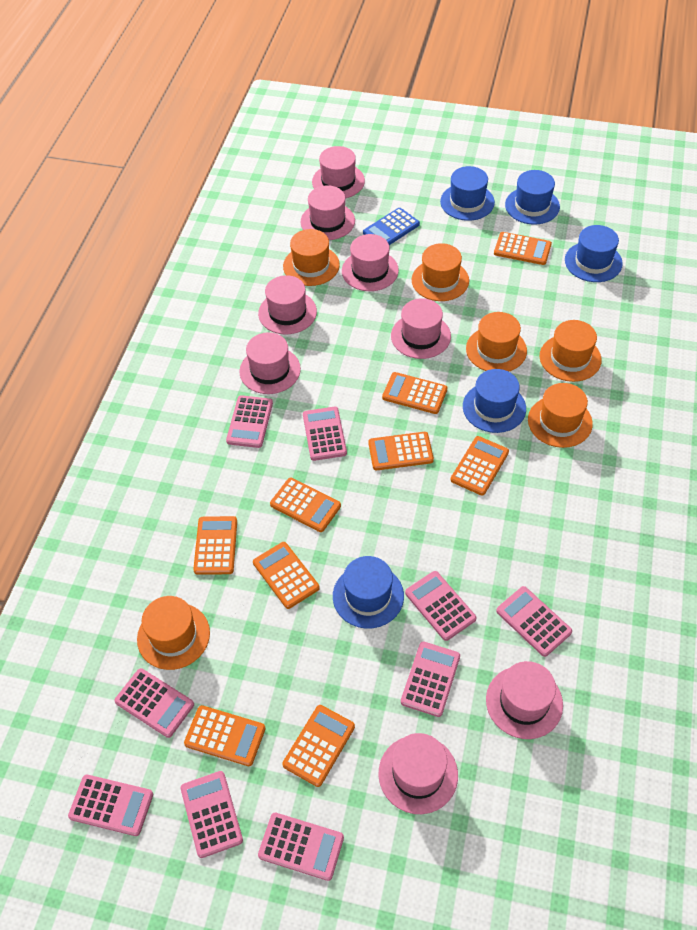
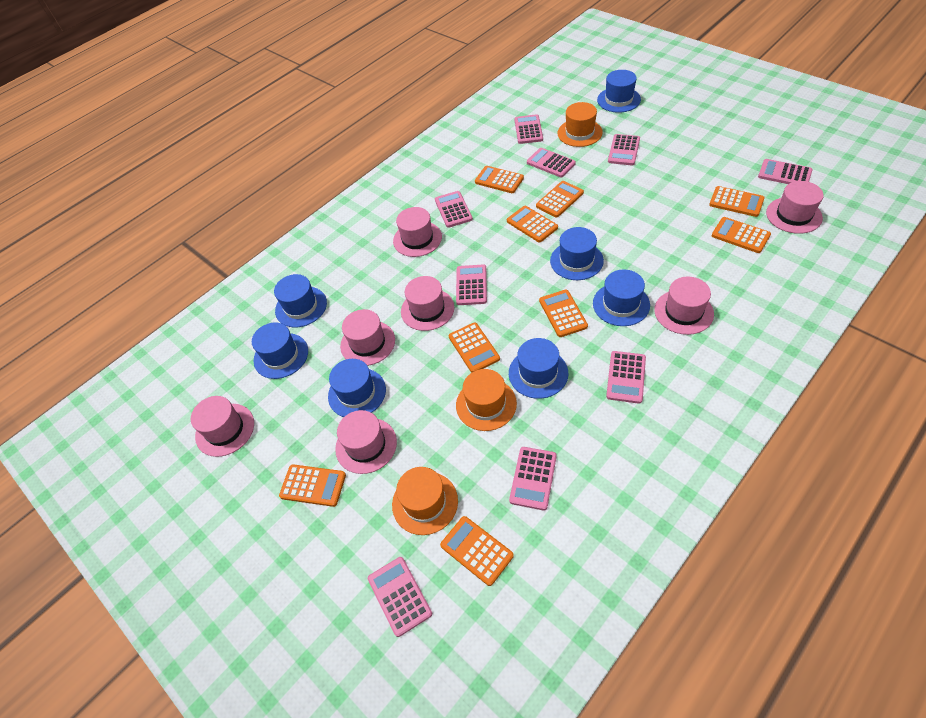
blue calculator: [363,208,420,245] = 1 -> none = 0
blue hat: [333,556,404,628] [440,166,495,221] [463,369,526,433] [505,170,560,225] [565,225,623,282] = 5 -> [252,323,308,379] [274,274,327,328] [328,359,386,417] [509,338,568,399] [550,227,604,280] [593,269,650,326] [597,70,641,113] = 7
orange hat: [137,596,210,670] [283,229,340,286] [412,243,469,301] [466,312,527,372] [528,383,593,448] [540,320,602,382] = 6 -> [392,467,458,535] [456,369,517,431] [558,102,603,147] = 3
pink hat: [239,332,301,394] [258,275,317,334] [300,185,355,240] [312,146,365,198] [342,234,399,291] [379,733,458,814] [391,298,451,359] [486,661,563,739] = 8 -> [191,396,254,457] [335,410,397,474] [340,309,395,366] [393,207,442,257] [401,276,454,331] [654,276,714,335] [766,181,824,234] = 7

